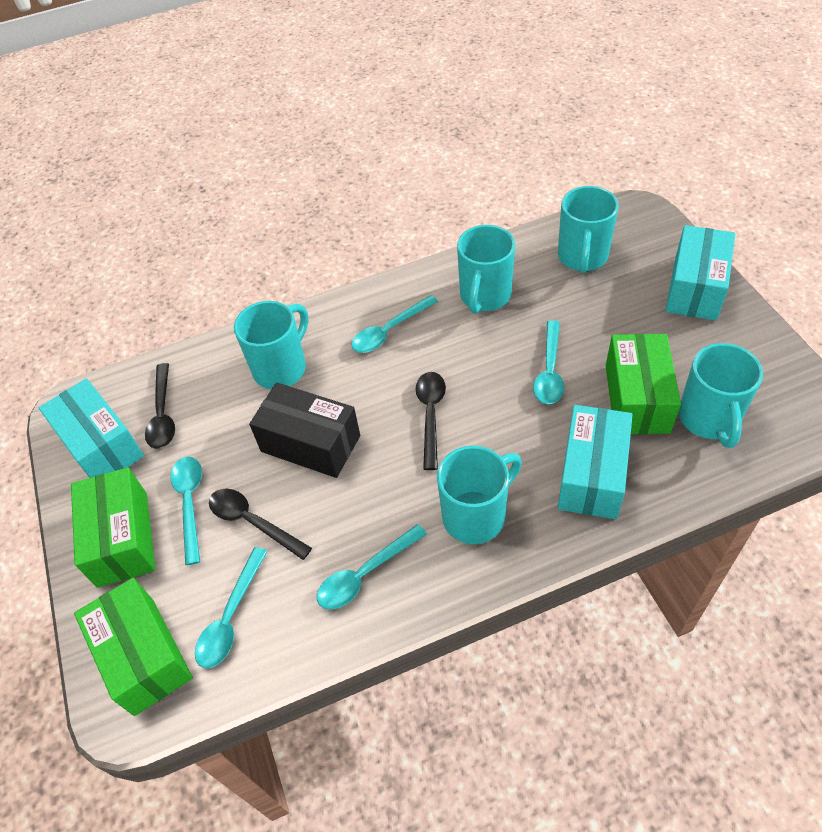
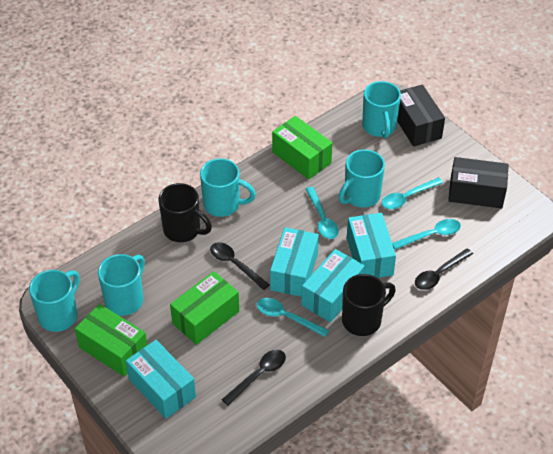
black box: [249,383,360,478] = 1 -> [397,84,445,147] [448,157,509,209] = 2
black mug: none = 0 -> [158,183,212,242] [342,274,396,336] = 2
turquoise box: [39,378,144,478] [558,405,633,519] [666,225,735,321] = 3 -> [126,340,196,419] [270,227,319,297] [301,249,365,323] [347,213,396,278] = 4
turquoise spoon: [170,457,202,565] [195,547,268,669] [317,524,427,609] [352,295,438,353] [533,320,564,404] = 5 -> [257,298,329,337] [306,187,339,239] [382,178,443,209] [392,219,461,250] = 4

